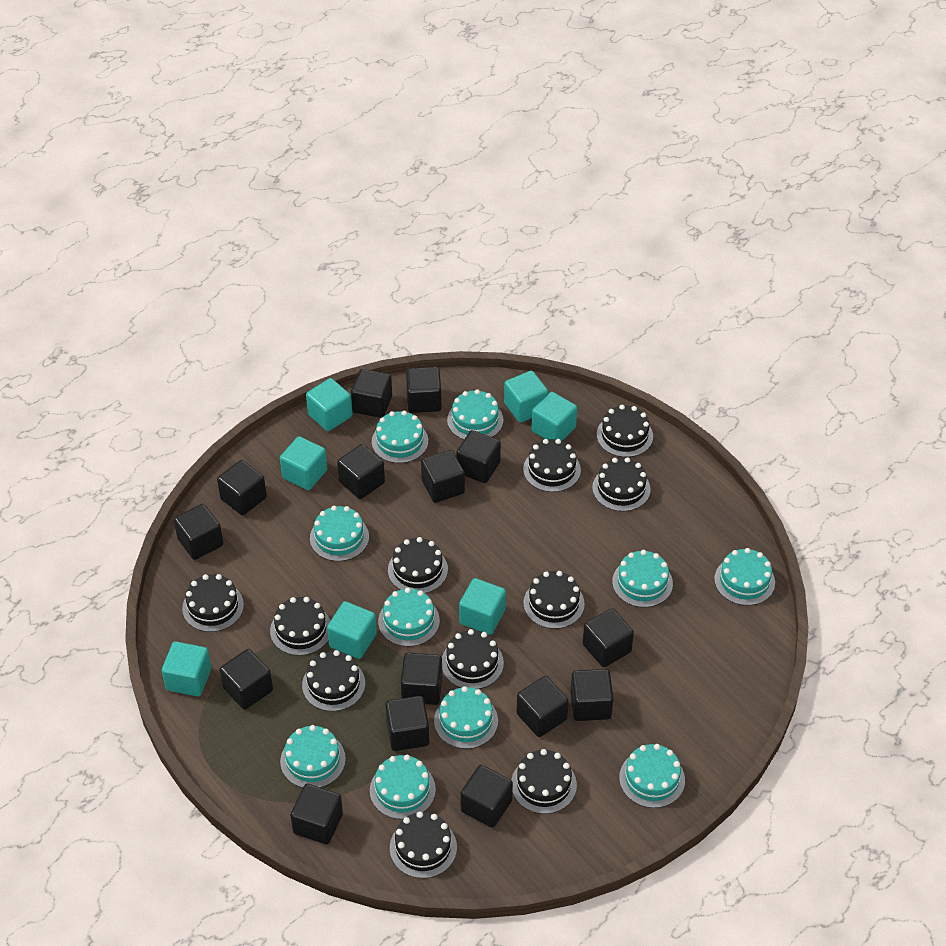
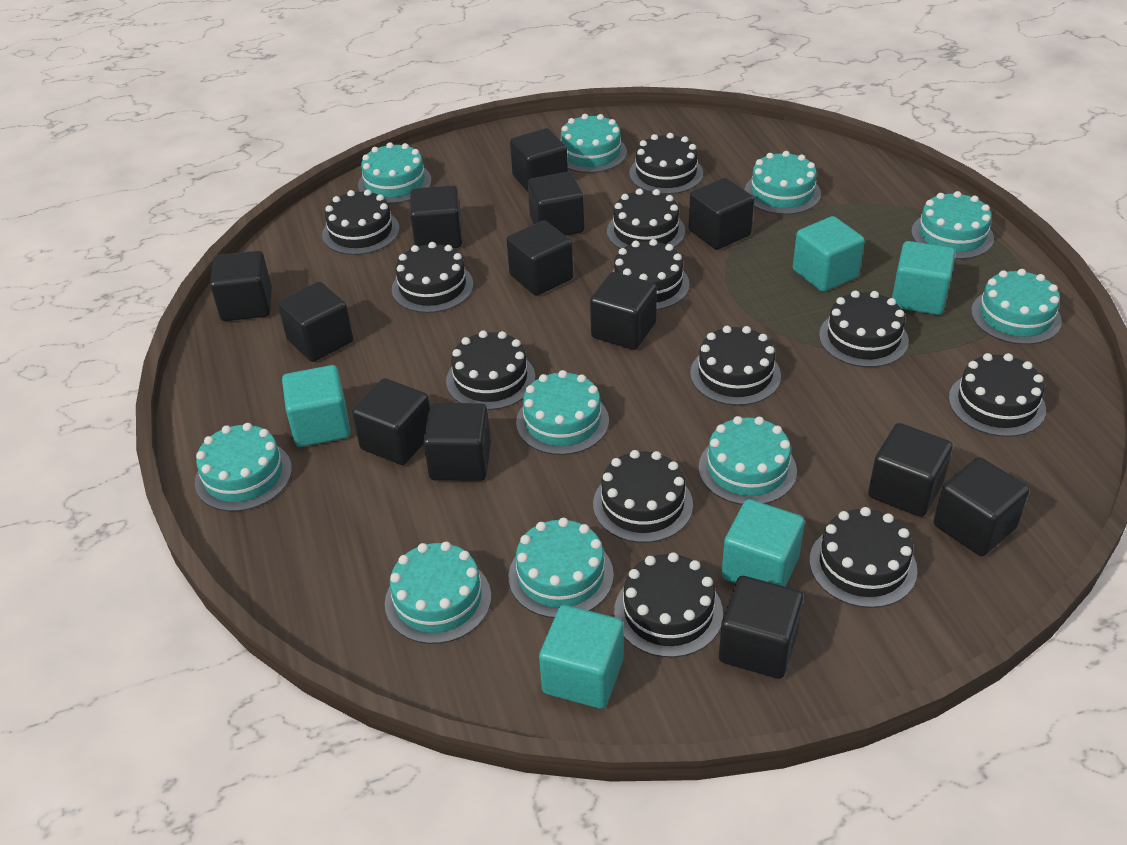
black cake: [182,574,244,632] [270,597,330,656] [302,650,365,711] [388,537,448,593] [390,811,457,878] [442,629,504,689] [511,749,577,814] [523,439,581,492] [523,571,585,629] [592,457,651,511] [597,405,653,457] = 11 -> [322,189,400,255] [392,242,473,313] [446,330,535,410] [593,450,693,543] [607,189,685,249] [612,239,690,310] [614,552,723,658] [629,133,703,194] [690,326,781,406] [810,507,917,608] [819,291,909,367] [949,353,1046,437] = 12
black cube: [174,504,223,560] [217,460,267,515] [220,649,273,710] [290,784,343,844] [337,444,385,499] [351,369,392,418] [385,696,429,751] [401,653,442,705] [406,367,442,413] [421,450,465,503] [456,430,501,483] [460,765,513,828] [516,676,569,737] [570,669,614,721] [583,608,634,667] = 15 -> [210,251,272,321] [278,282,353,362] [352,378,430,465] [410,185,462,248] [423,403,491,481] [506,220,573,296] [510,128,568,192] [528,172,584,236] [590,272,657,350] [689,178,754,250] [719,576,803,679] [868,423,953,517] [934,457,1029,556] = 13
turquoise cube: [162,641,211,697] [280,436,327,490] [306,378,352,431] [327,601,377,659] [459,578,506,635] [504,371,548,423] [531,392,577,441] = 7 -> [282,365,351,447] [539,605,624,709] [721,499,805,587] [793,216,865,292] [892,241,955,315] = 5

